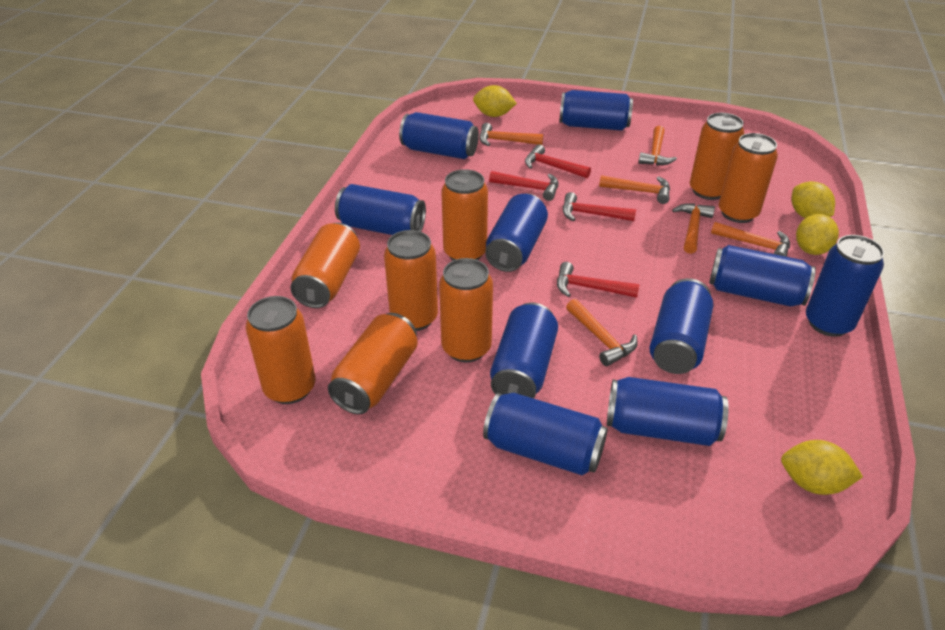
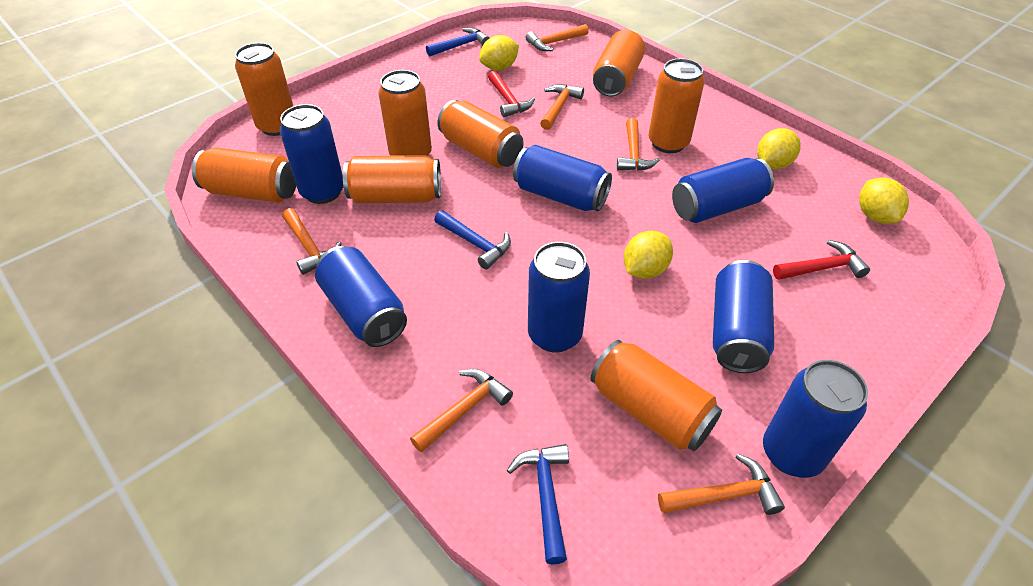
blue can: [335,184,426,235] [399,112,479,159] [483,393,608,475] [485,194,548,272] [490,303,558,399] [559,90,633,131] [607,377,729,446] [650,278,713,374] [709,245,816,307] [806,235,884,337] = 10 -> [280,104,343,204] [315,246,407,347] [513,145,612,211] [528,242,590,352] [672,158,774,223] [713,260,774,373] [763,360,868,478] = 7
blue hammer: none = 0 -> [426,28,490,57] [434,210,511,269] [507,444,569,565] = 3
red hammer: [489,171,559,201] [525,144,591,178] [557,262,640,298] [563,192,636,221] = 4 -> [488,71,535,117] [773,240,870,280] = 2

